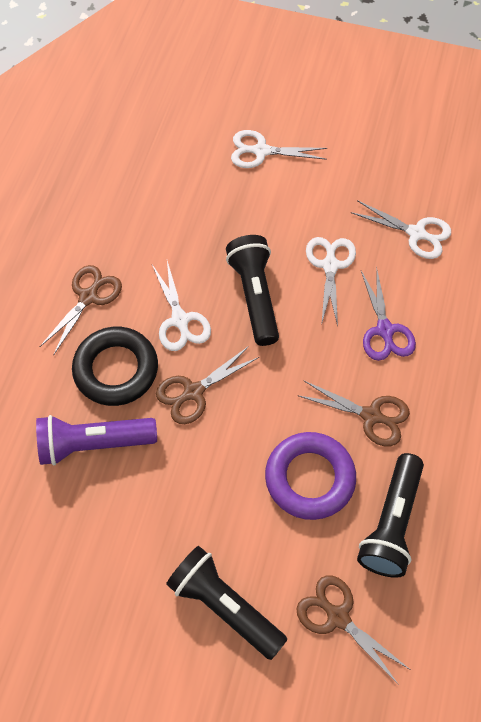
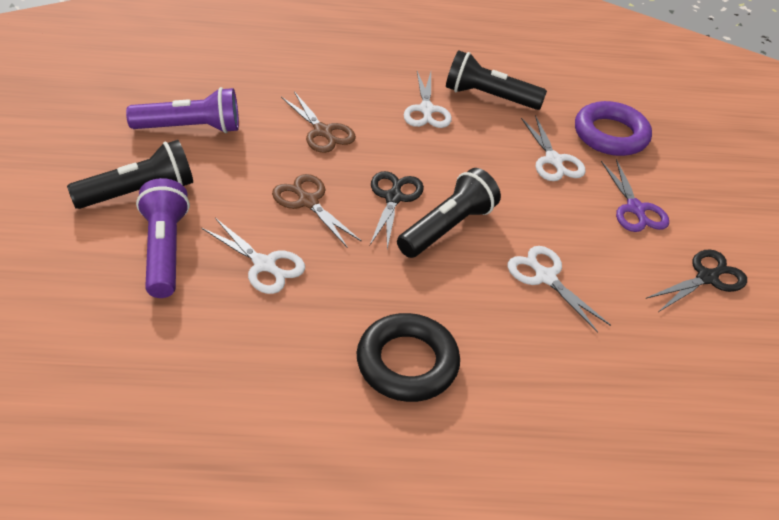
black scissors: none = 0 -> [370,171,424,249] [646,249,747,312] = 2
brown scissors: [40,265,122,354] [156,346,259,424] [296,575,411,685] [297,381,410,446] = 4 -> [272,174,362,248] [281,91,356,153] = 2
purple flashlight: [36,415,157,465] = 1 -> [126,87,239,133] [136,178,190,298] = 2

